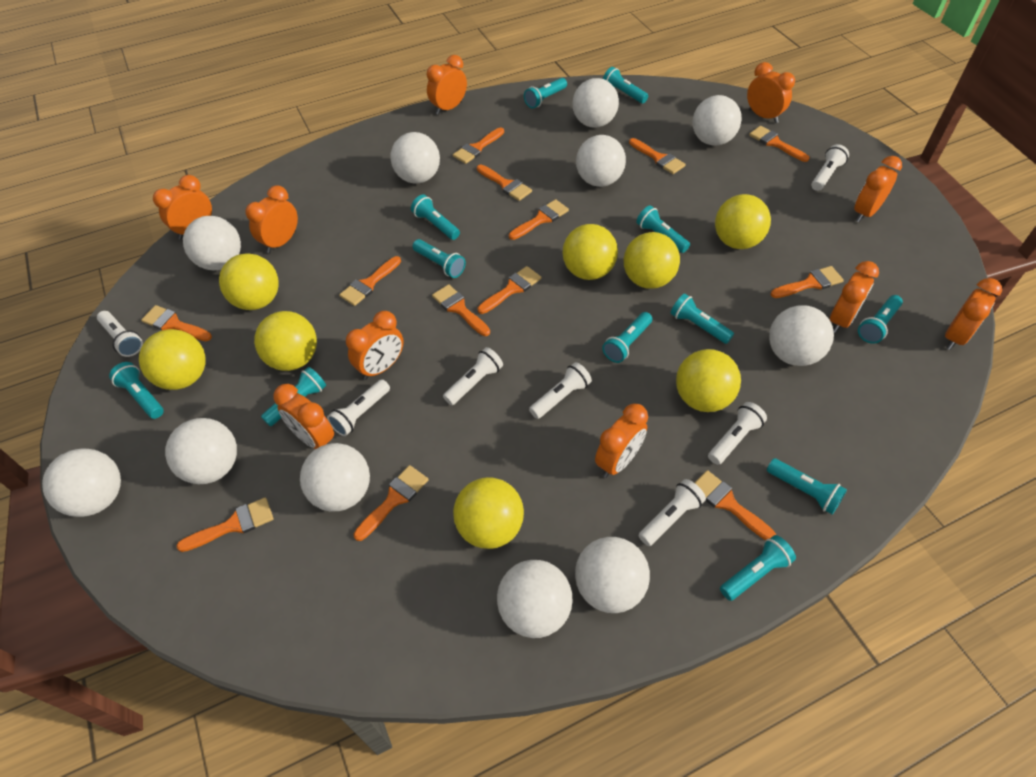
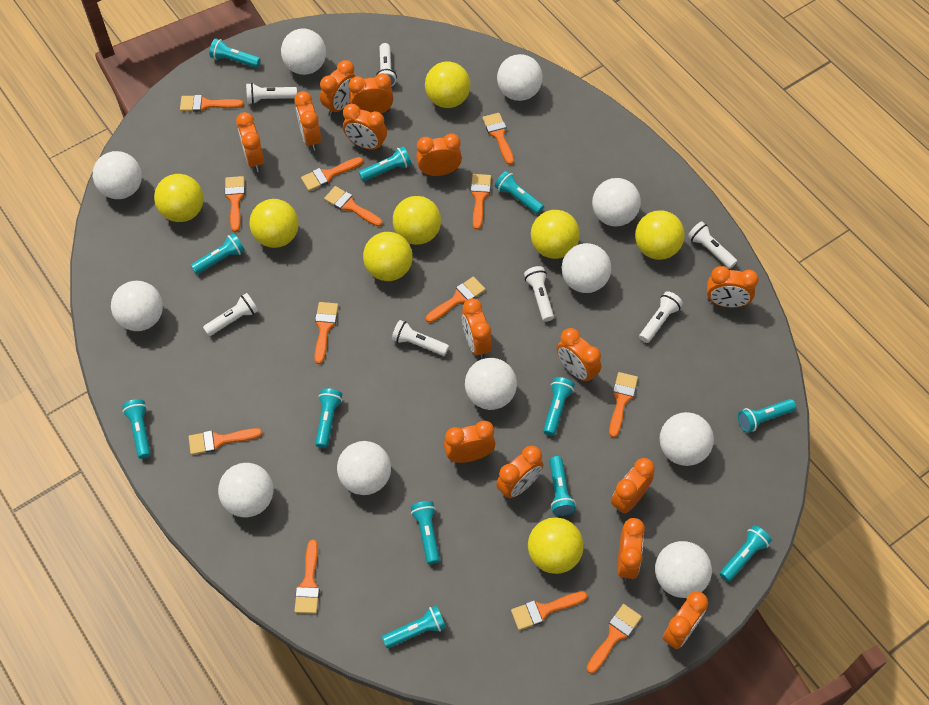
orange clock: [153,175,212,240] [245,185,298,253] [274,384,334,449] [346,311,404,380] [427,55,467,115] [595,404,648,478] [747,62,795,123] [830,261,879,333] [854,156,902,222] [945,278,1002,350] = 10 -> [236,112,264,172] [294,91,321,151] [320,60,356,116] [343,104,387,151] [349,73,393,114] [416,134,462,176] [444,421,496,463] [462,298,492,359] [496,446,543,499] [557,328,601,383] [611,458,655,514] [617,518,645,581] [663,591,708,649] [707,266,759,308] = 14

